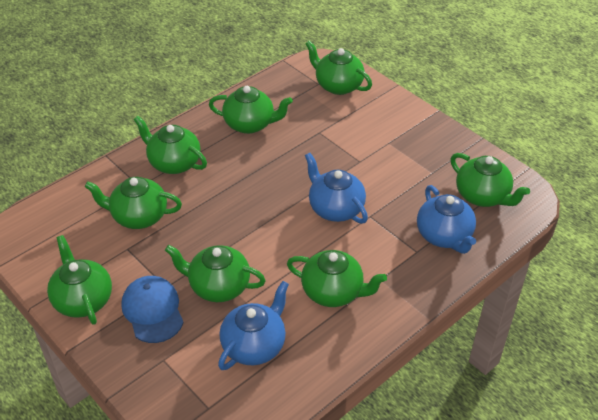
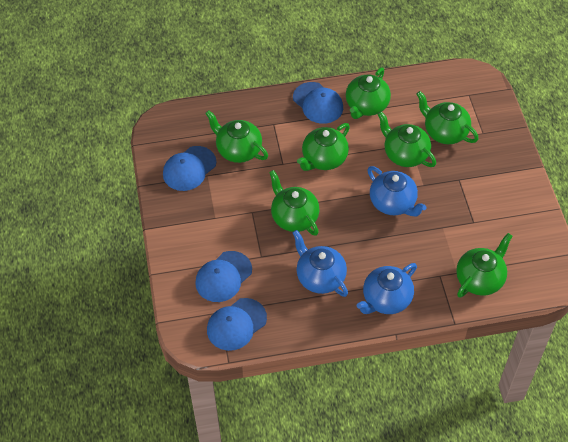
blue cap: [121,276,184,343] = 1 -> [163,146,216,191] [195,251,252,302] [207,298,267,351] [293,82,343,124] = 4
green teapot: [47,235,112,325] [85,177,182,229] [134,116,207,174] [165,245,266,302] [209,86,293,134] [287,250,387,307] [306,40,372,95] [451,153,530,207] = 8 -> [205,110,268,163] [269,170,320,236] [297,123,350,171] [346,67,391,119] [377,111,436,167] [416,91,479,144] [456,233,512,298] = 7

